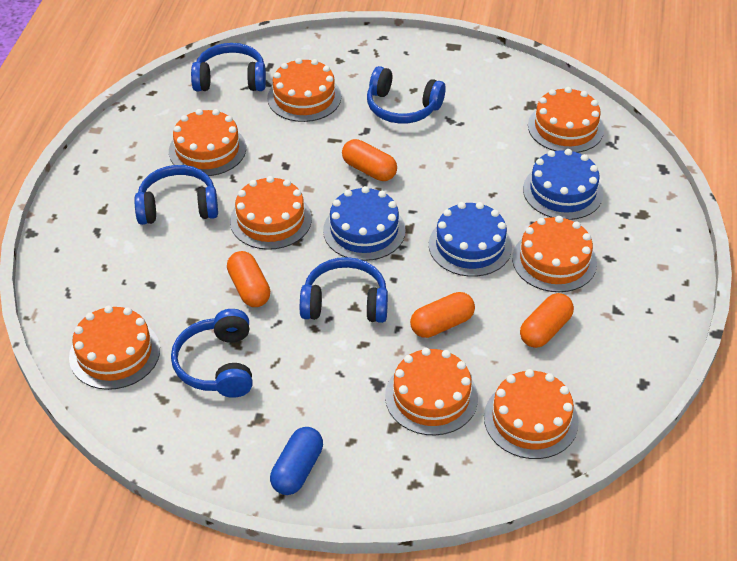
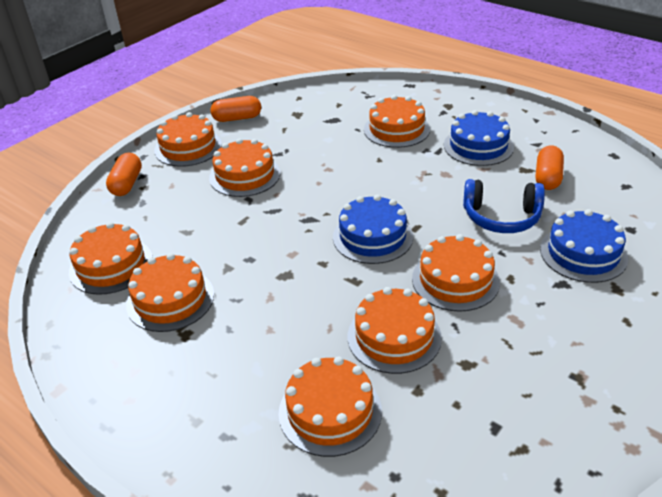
blue capsule: [270,427,323,495] = 1 -> none = 0
blue headphones: [134,165,218,225] [171,309,253,398] [191,43,266,91] [300,257,388,323] [367,66,446,124] = 5 -> [463,179,545,233] = 1
orange capsule: [227,251,270,307] [342,139,397,181] [410,292,475,338] [520,293,574,348] = 4 -> [106,153,142,196] [210,96,261,122] [536,145,564,190] = 3

